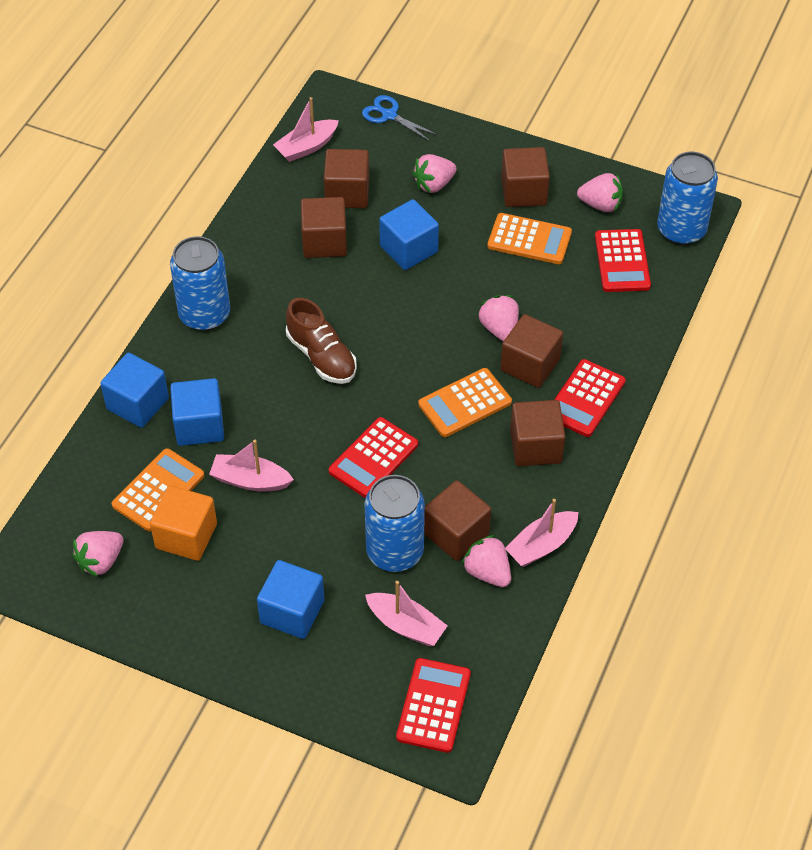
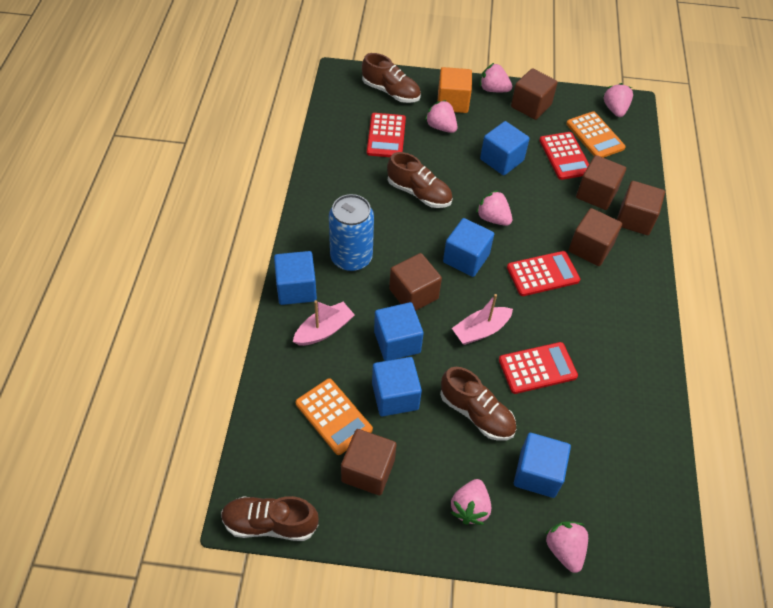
blue can: [170,236,230,331] [364,475,425,572] [657,152,718,245] = 3 -> [329,194,374,271] = 1
blue cube: [100,353,169,428] [170,378,224,446] [257,560,325,639] [379,199,439,270] = 4 -> [274,251,317,305] [372,357,422,416] [374,302,424,361] [443,218,494,277] [480,121,530,175] [514,433,571,498] = 6
blue scissors: [362,95,438,141] = 1 -> none = 0
brown shoe: [286,298,357,384] = 1 -> [221,496,319,541] [362,53,421,103] [387,152,453,208] [440,367,516,441] = 4
orange calculator: [112,448,204,531] [418,368,512,437] [487,213,572,264] = 3 -> [295,378,373,455] [566,111,626,158] = 2
pink boat: [209,440,294,492] [273,97,339,162] [365,581,448,646] [505,499,578,567] = 4 -> [293,300,355,346] [452,294,513,345] = 2
pink strawberry: [72,531,123,577] [412,154,457,193] [462,535,511,587] [478,295,519,341] [577,173,623,212] = 5 -> [425,100,457,133] [450,479,491,525] [476,190,512,226] [480,63,512,92] [545,522,588,573] [604,83,633,117] = 6

